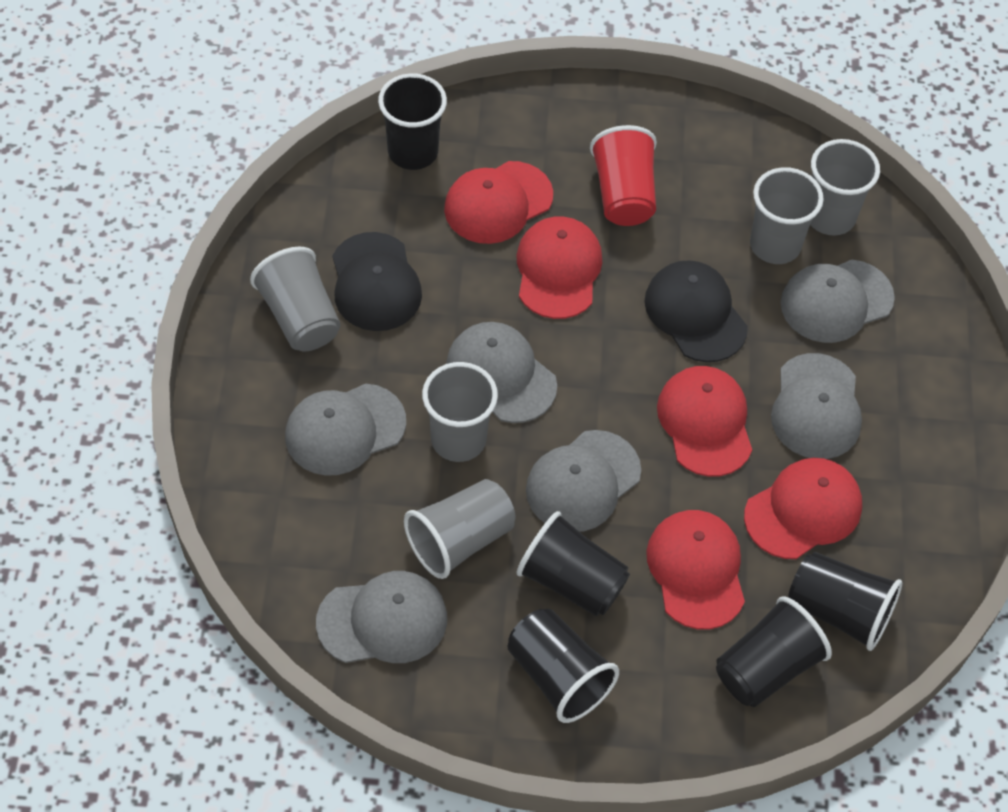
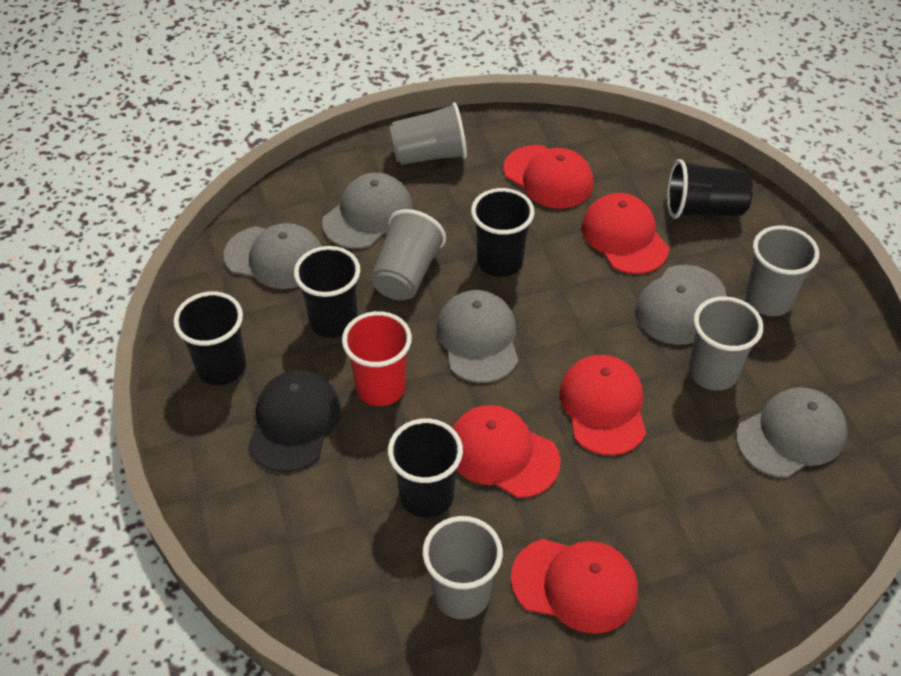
black cap: [333,232,422,331] [644,260,748,362] = 2 -> [248,370,341,472] = 1
grey cap: [285,384,406,476] [316,571,447,663] [446,322,557,423] [526,430,641,532] [771,353,862,459] [781,260,895,343] = 6 -> [224,223,322,289] [322,173,413,249] [437,290,518,383] [635,265,727,345] [736,387,847,478] = 5

